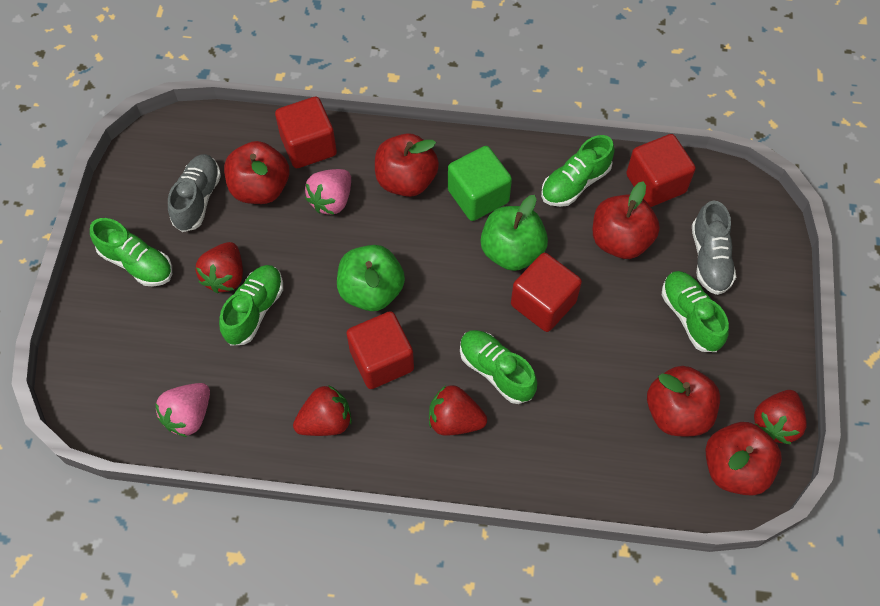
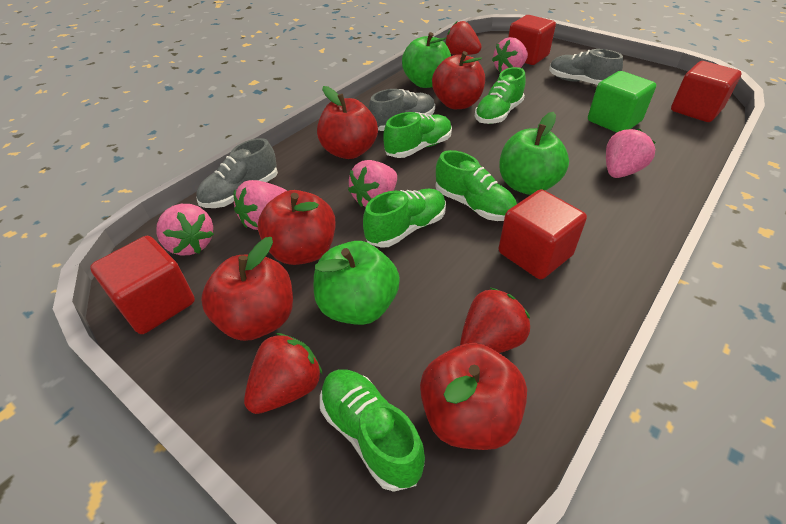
green apple: [337,245,405,311] [481,195,548,271] = 2 -> [314,241,400,325] [402,32,451,88] [499,112,569,195] = 3
grey shoe: [168,154,221,232] [692,200,736,295] = 2 -> [196,138,278,208] [368,89,435,131] [549,49,623,85] = 3
pink strawberry: [155,383,210,437] [305,169,351,215] = 2 -> [156,204,214,255] [234,180,287,230] [348,160,397,207] [492,37,528,72] [606,129,656,178] = 5
red strawberry: [196,242,243,293] [293,385,352,436] [429,385,487,436] [754,390,807,445] = 4 -> [244,333,323,414] [445,21,482,55] [460,287,530,353] = 3

